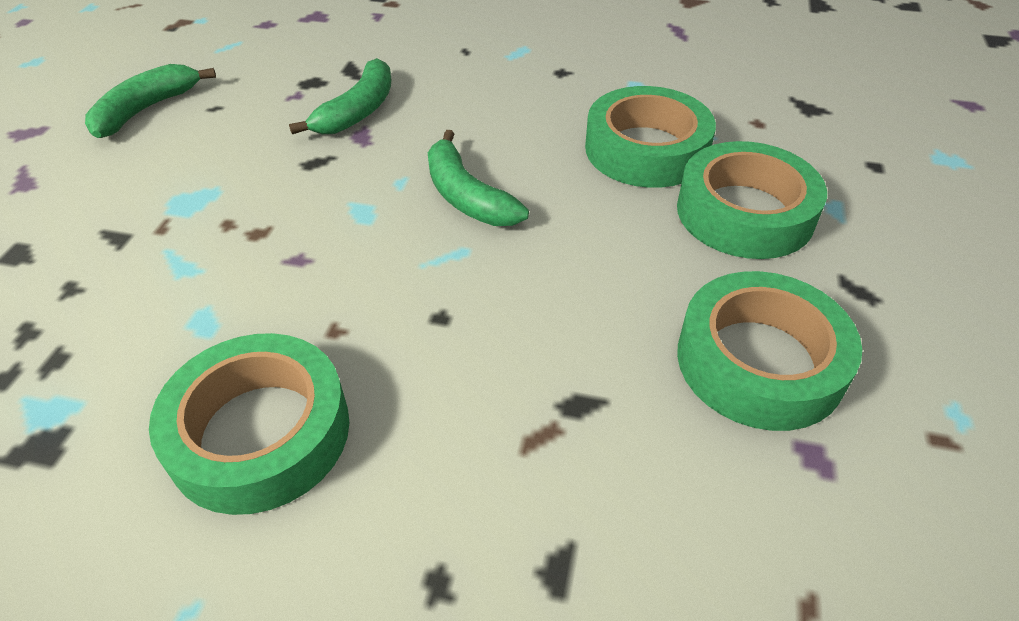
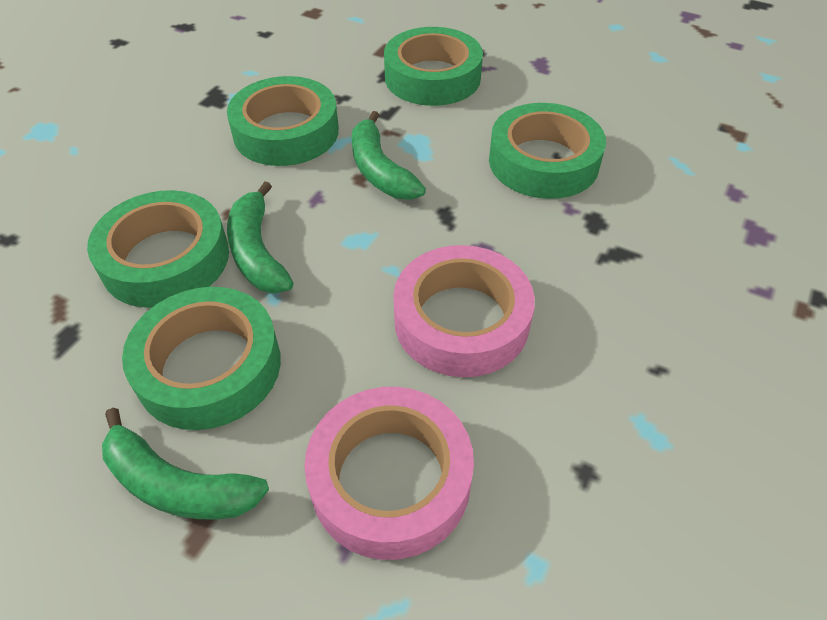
green tape: [149,333,349,515] [585,86,716,188] [677,141,827,259] [677,271,862,431] = 4 -> [87,190,229,308] [122,287,281,430] [227,76,339,166] [384,27,483,106] [489,103,606,199] = 5
pink tape: none = 0 -> [305,387,474,560] [393,245,535,377] = 2

